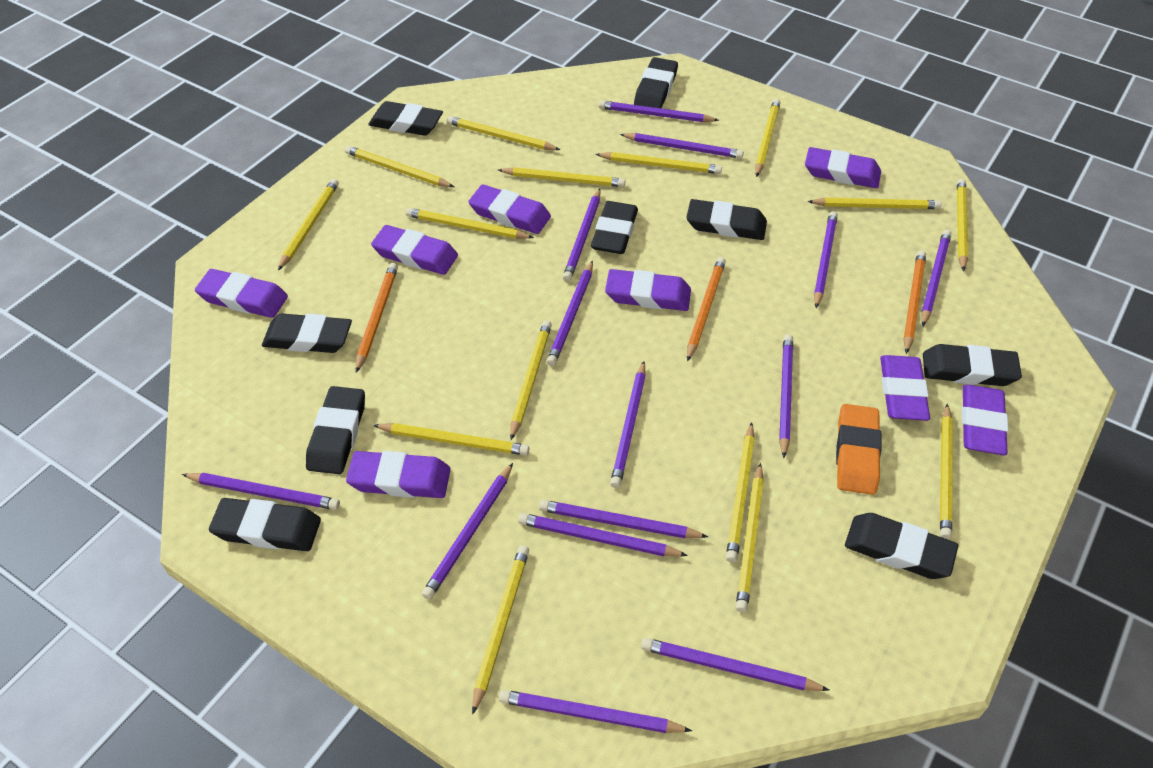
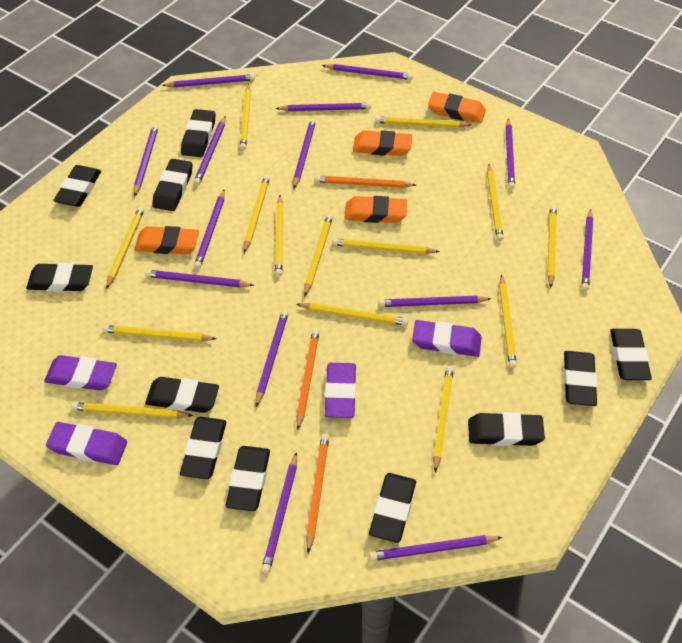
black eraser: [209,498,321,551] [262,313,352,353] [306,386,365,474] [368,101,443,136] [591,201,638,254] [634,57,678,108] [686,199,767,240] [845,513,958,579] [923,344,1022,386] = 9 -> [26,263,93,292] [53,165,101,207] [145,377,219,413] [152,159,192,211] [180,417,226,479] [181,109,215,157] [226,446,270,511] [369,473,416,543] [468,412,545,446] [564,351,598,406] [610,329,652,380] = 11
orange eraser: [836,404,882,495] = 1 -> [134,226,199,254] [344,196,407,223] [353,130,412,156] [428,92,486,123] = 4
purple eraser: [195,269,288,318] [346,451,451,498] [371,225,458,275] [468,185,551,234] [605,269,691,311] [805,147,881,188] [880,355,930,421] [961,385,1009,456] = 8 -> [44,355,117,391] [46,422,127,465] [325,363,356,418] [412,320,482,357] = 4
yellow pencil: [278,179,339,270] [345,146,454,187] [373,423,529,456] [406,208,534,239] [447,116,560,150] [472,545,529,715] [498,167,625,187] [510,320,552,440] [595,152,722,174] [726,422,755,563] [736,463,764,613] [755,99,780,177] [807,198,942,209] [940,404,953,540] [957,178,968,271] = 15 -> [71,402,193,419] [102,325,217,341] [106,207,144,289] [240,84,251,150] [244,175,270,253] [275,195,283,277] [296,303,408,326] [304,214,333,297] [332,238,440,254] [375,116,471,128] [433,366,454,472] [487,164,503,241] [499,274,517,368] [547,205,557,288] = 14

